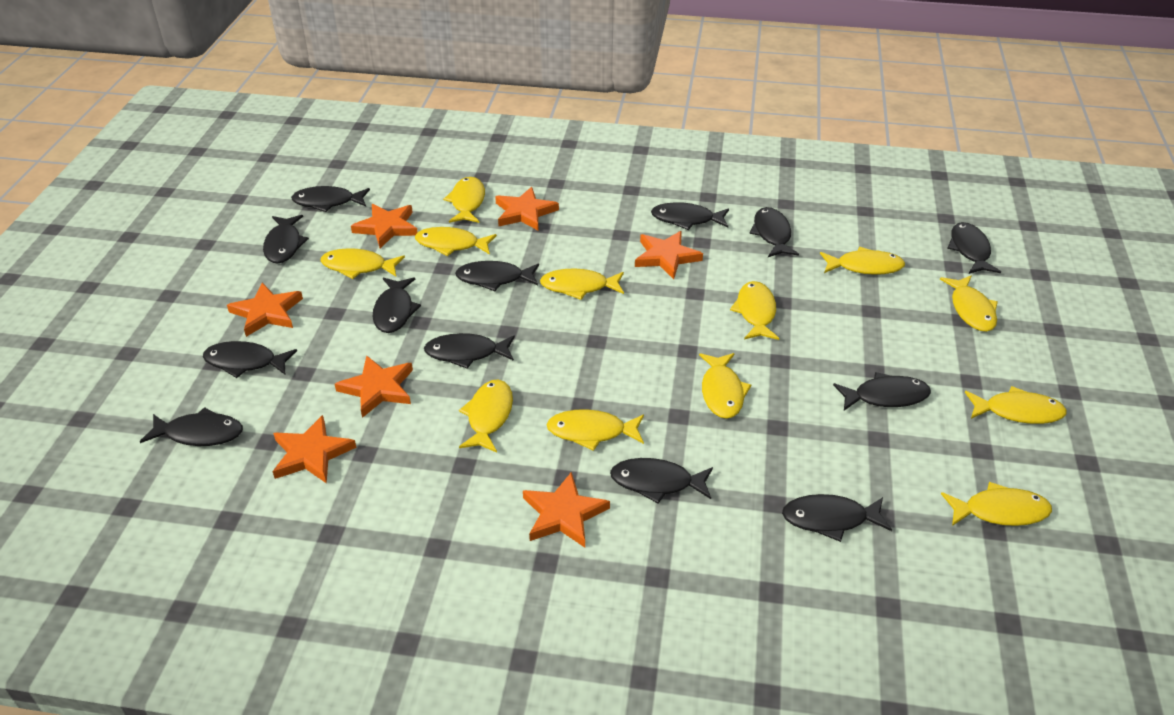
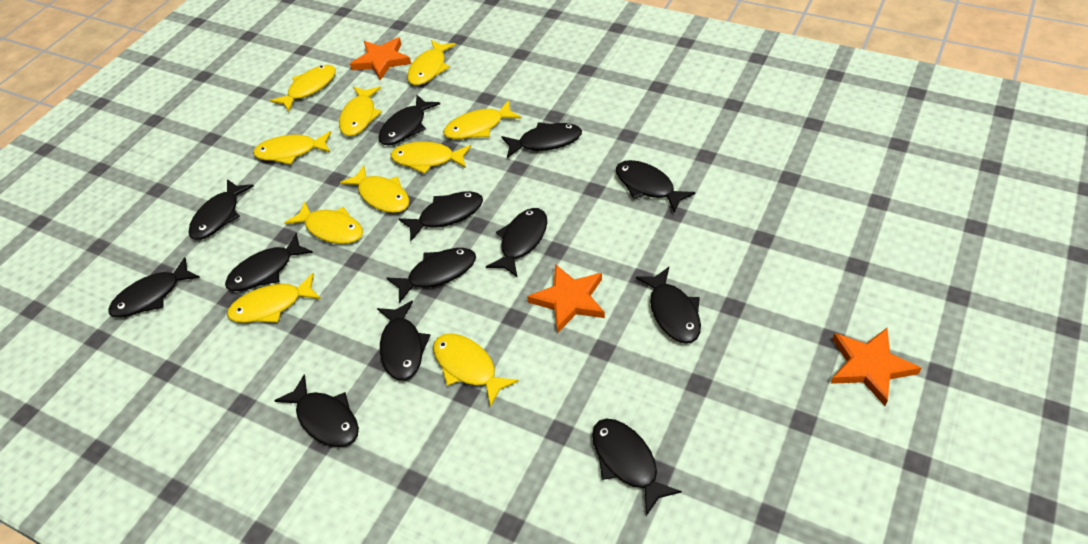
orange star: [227,283,303,337] [273,415,356,484] [335,355,413,418] [351,204,418,248] [495,187,559,231] [523,472,610,548] [635,231,703,279] = 7 -> [350,37,411,80] [527,264,605,333] [831,328,921,406] = 3
yellow fish: [320,248,405,279] [415,227,497,256] [443,177,485,223] [459,380,513,452] [540,269,624,300] [546,409,644,451] [699,353,751,419] [730,281,779,340] [820,247,905,275] [940,275,998,332] [941,482,1052,526] [965,386,1067,424] = 12 -> [227,273,321,323] [253,131,331,165] [270,65,336,112] [284,201,363,244] [339,86,382,136] [340,165,409,213] [391,142,471,174] [407,40,456,85] [433,333,519,407] [443,100,521,139] = 10

